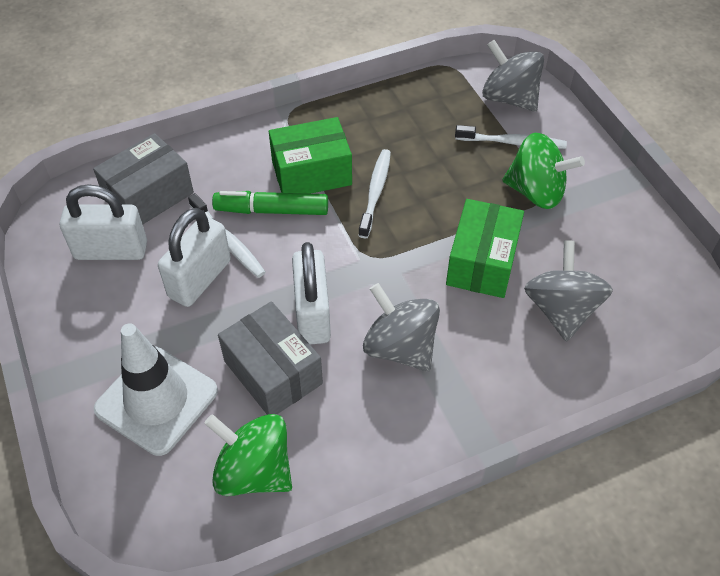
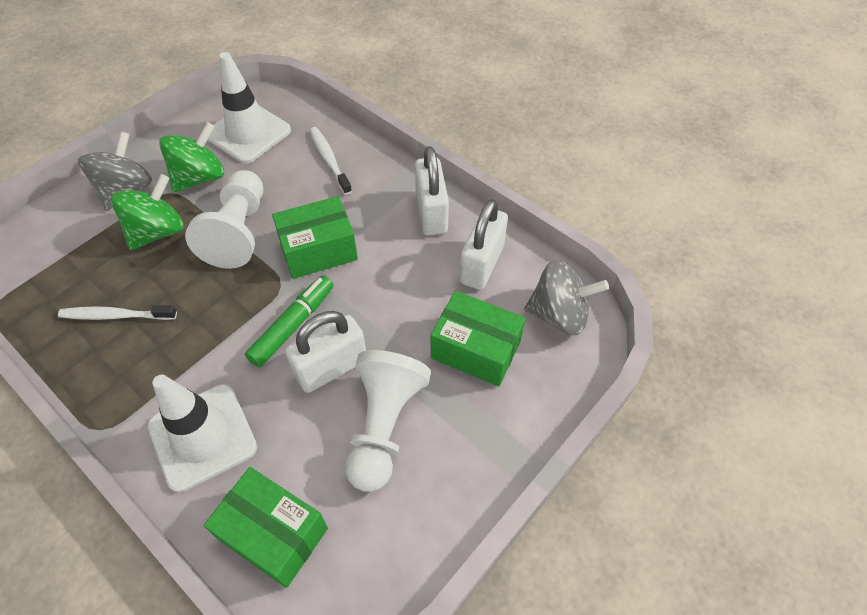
green box: [269,117,352,194] [446,199,524,298] = 2 -> [204,467,328,588] [272,196,358,279] [431,291,525,386] = 3
grey box: [93,133,194,224] [218,301,323,415] = 2 -> none = 0
grey spinning top: [363,283,440,372] [482,40,544,112] [524,241,613,342] = 3 -> [78,131,152,211] [524,260,609,335] = 2
white pawn: none = 0 -> [185,170,263,269] [346,350,431,492] = 2
white toothbrush: [188,193,266,278] [358,149,391,238] [455,125,567,149] = 3 -> [58,305,177,320] [310,127,352,195] = 2
white traffic cone: [94,323,218,456] = 1 -> [148,375,257,492] [208,52,291,164] = 2

